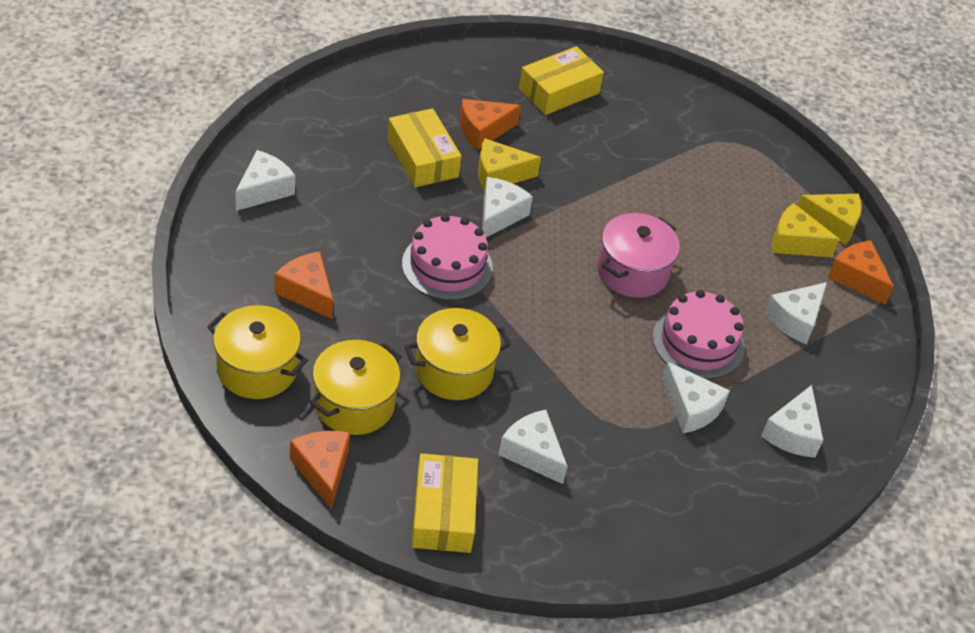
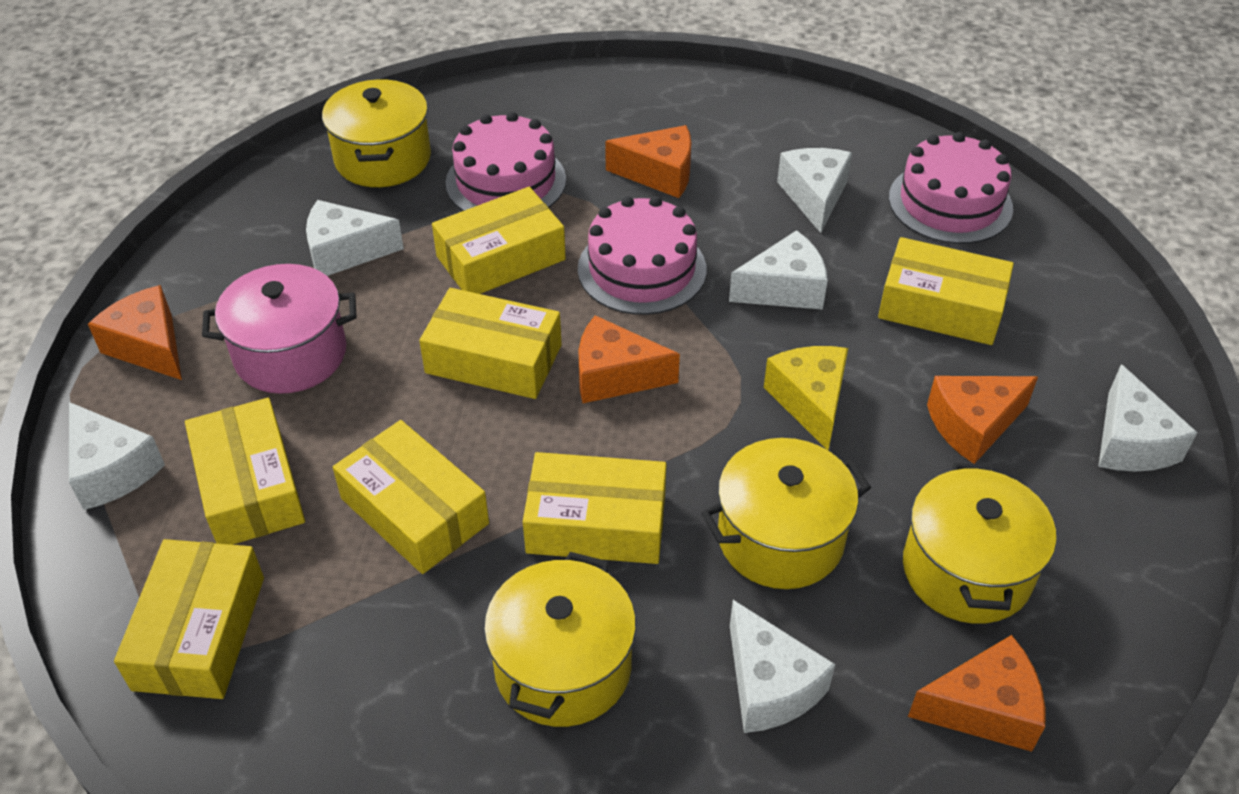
orange cheese: [274,251,333,319] [290,431,350,509] [460,99,521,150] [828,241,894,305] = 4 -> [88,285,182,380] [579,315,680,403] [605,125,691,198] [908,635,1045,752] [927,376,1038,464] = 5
pink cake: [402,214,493,300] [652,290,745,379] = 2 -> [445,112,566,211] [578,196,706,315] [889,132,1013,244] = 3
yellow box: [387,108,462,187] [412,453,478,553] [519,46,604,115] = 3 -> [114,539,264,699] [185,398,305,545] [333,420,489,574] [419,288,562,399] [432,187,566,294] [523,452,667,564] [878,237,1014,345] = 7
yellow cheese: [478,138,541,192] [772,203,840,257] [798,194,862,245] = 3 -> [764,346,848,450] = 1
yellow pot: [207,305,308,399] [310,340,401,435] [404,308,511,400] = 3 -> [322,79,431,187] [484,552,636,727] [701,438,871,589] [903,463,1056,624] = 4

